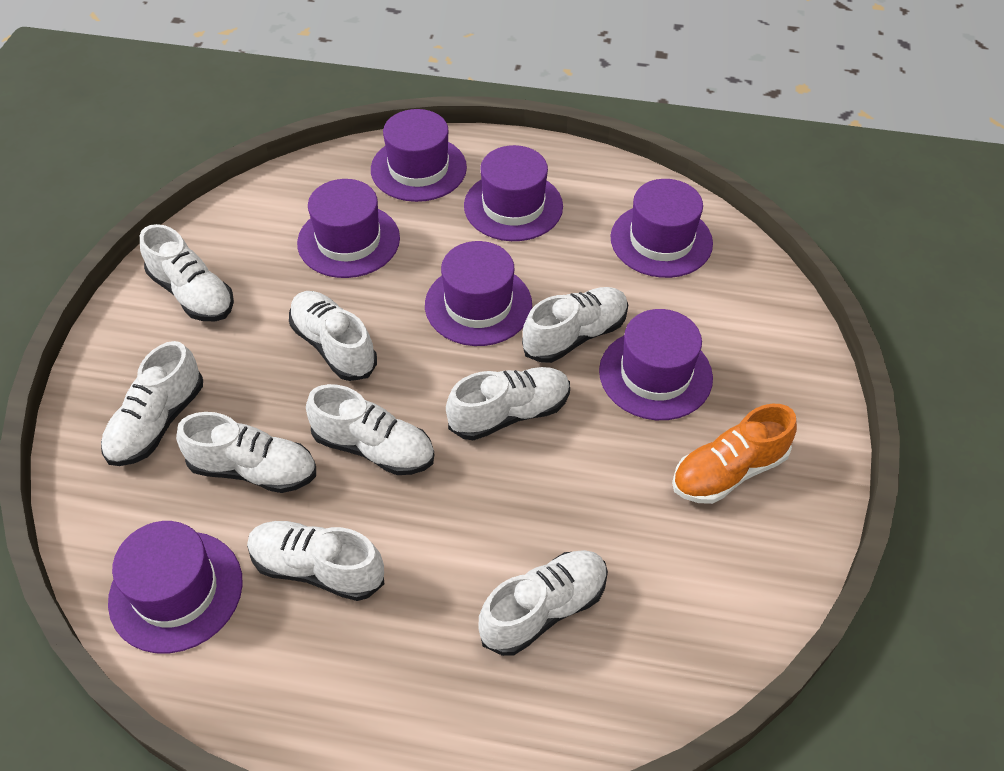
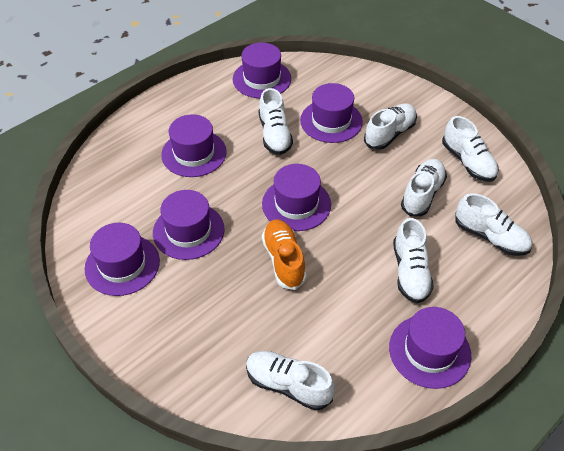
white shoe: [101,341,203,466] [140,224,234,321] [176,412,316,493] [247,521,385,601] [289,291,377,381] [306,384,434,475] [446,367,570,440] [478,550,608,656] [522,287,628,363] = 9 -> [246,351,335,411] [259,88,293,155] [364,103,417,150] [393,218,434,303] [401,159,447,216] [442,116,499,182] [455,193,532,256] = 7

